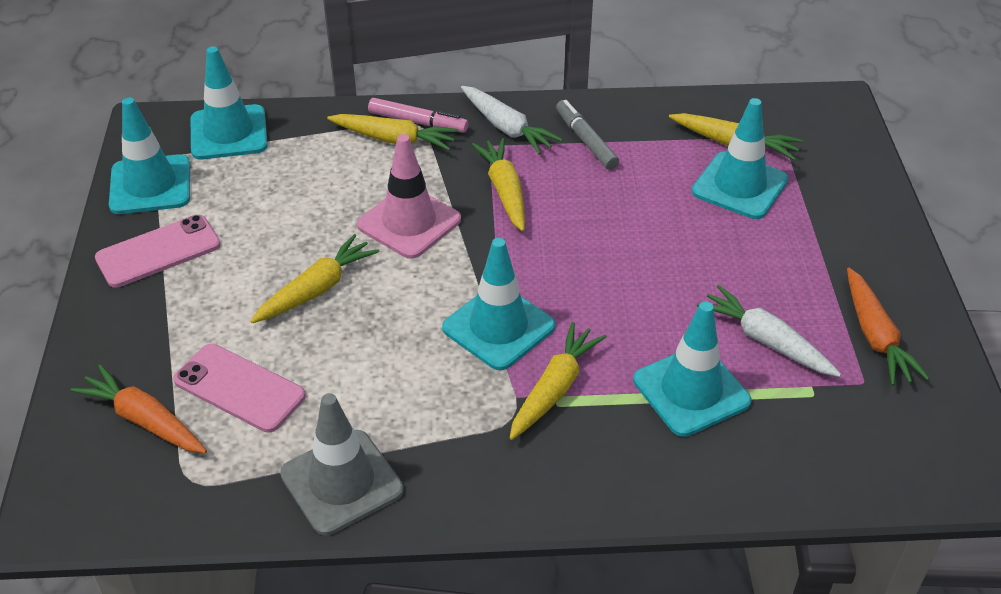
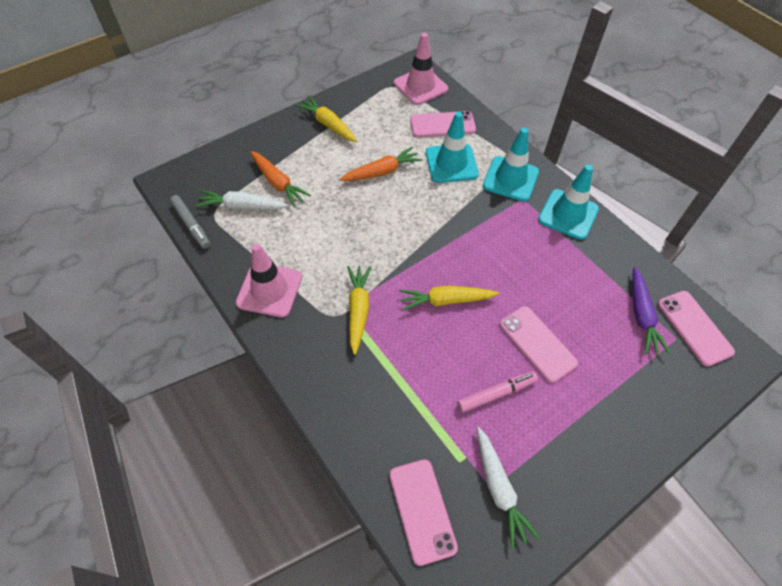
grey traffic cone: [280,393,404,535] = 1 -> none = 0
pink phone: [95,215,221,288] [173,344,306,433] = 2 -> [389,459,458,566] [410,111,476,138] [500,306,578,383] [658,291,735,367] = 4
pink traffic cone: [357,134,461,259] = 1 -> [236,243,302,318] [394,33,448,105] = 2
purple carrot: none = 0 -> [632,267,671,355] = 1
turquoise traffic cone: [109,97,190,214] [191,46,268,160] [442,238,555,370] [633,301,751,437] [692,98,788,219] = 5 -> [426,112,479,183] [483,128,539,202] [538,165,599,240] = 3
yellow carrot: [250,234,379,323] [327,114,459,150] [472,138,525,232] [510,322,607,440] [669,113,803,160] = 5 -> [295,96,357,142] [347,266,371,355] [399,286,499,311] = 3

